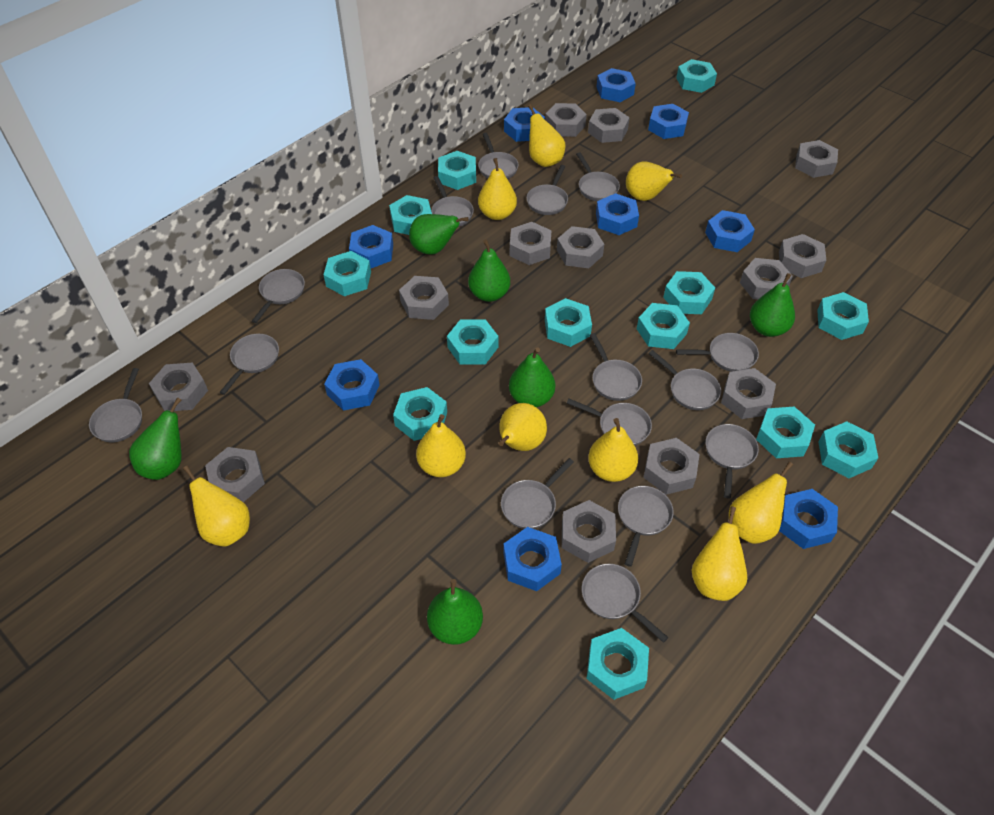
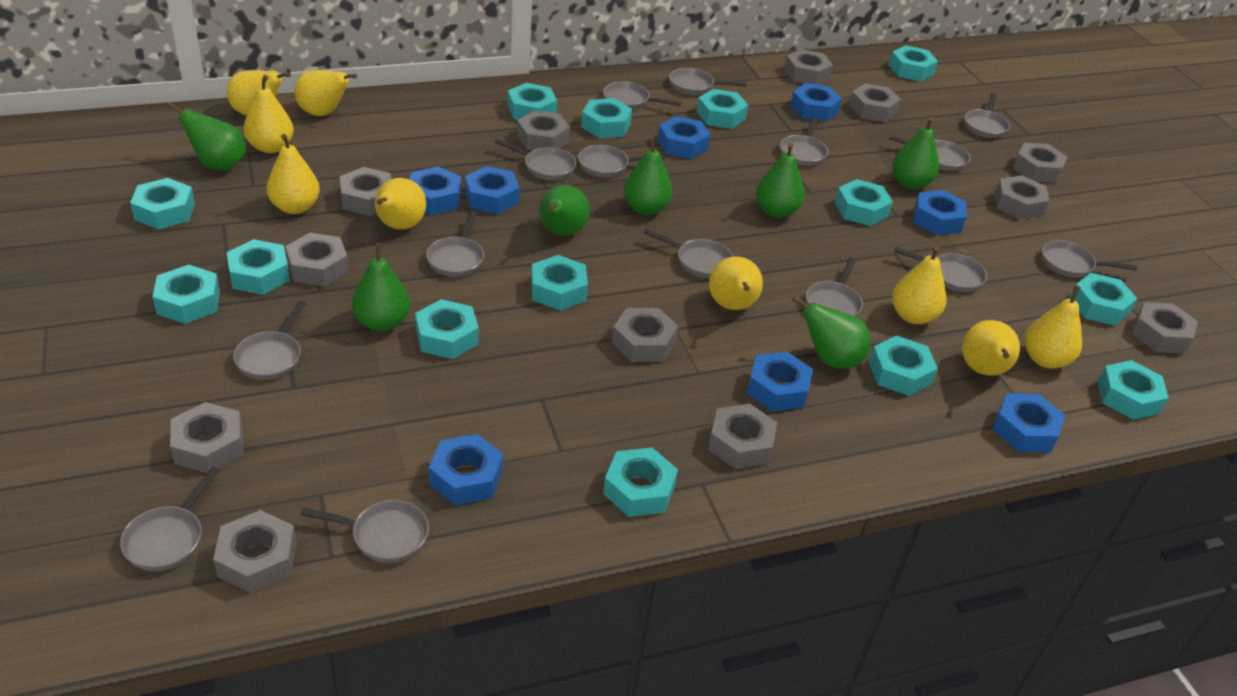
blue nut: [324,359,380,411] [349,225,393,268] [503,527,562,591] [504,107,545,142] [596,68,636,102] [596,193,639,235] [648,104,689,139] [705,210,755,252] [779,489,838,549] = 9 -> [410,167,461,215] [429,434,503,505] [465,166,520,214] [658,116,710,159] [747,352,813,412] [790,83,842,122] [913,190,967,235] [993,393,1065,452] = 8
green pear: [129,397,182,480] [409,214,469,255] [427,579,483,645] [468,239,510,302] [509,347,555,407] [750,273,795,337] = 6 -> [167,102,246,171] [352,243,410,331] [539,185,590,236] [624,136,673,215] [756,143,804,218] [792,296,870,369] [893,117,939,189] = 7
grey nut: [149,363,208,411] [205,447,265,502] [399,276,449,320] [510,222,551,265] [545,103,587,137] [557,226,604,268] [562,500,616,563] [588,108,630,143] [643,438,700,495] [721,368,776,419] [740,258,793,299] [779,234,826,278] [795,140,838,178] = 13 -> [170,402,244,473] [213,510,297,593] [285,233,349,286] [339,167,392,216] [517,111,570,150] [612,308,678,362] [708,404,777,469] [784,49,833,85] [849,84,901,122] [995,175,1049,220] [1013,142,1068,183] [1131,302,1198,354] = 12
turquoise nut: [324,251,371,296] [389,195,432,235] [393,387,447,441] [438,151,476,190] [447,319,498,364] [545,298,592,347] [587,628,649,700] [637,303,690,349] [663,271,715,314] [676,59,717,93] [756,406,815,458] [817,292,869,340] [819,421,878,478] = 13 -> [130,178,195,229] [153,265,220,324] [227,239,290,295] [415,299,479,359] [508,83,557,120] [531,255,588,311] [581,98,632,138] [603,448,678,517] [697,89,748,129] [835,179,893,226] [869,335,938,396] [889,45,938,81] [1070,273,1137,326] [1098,360,1169,420] = 14

